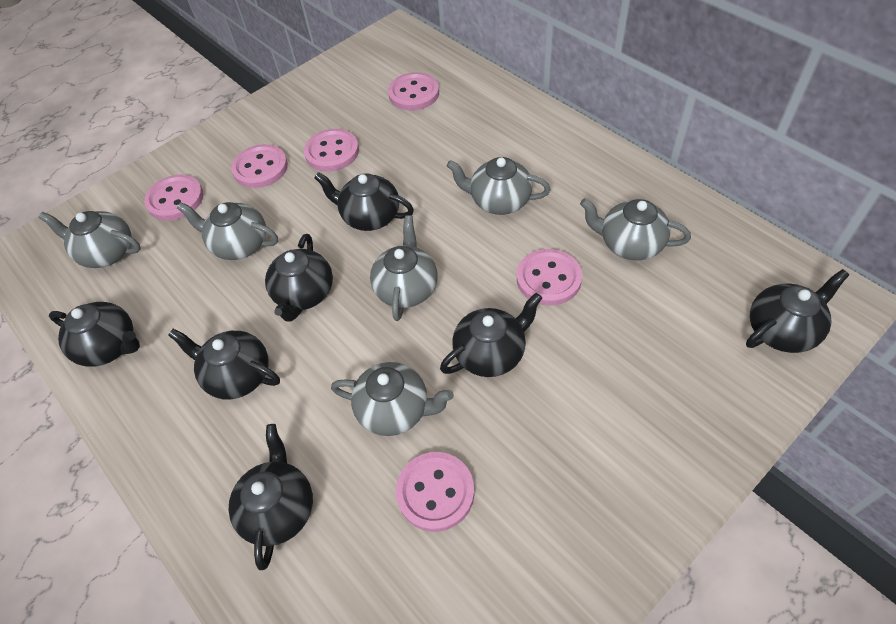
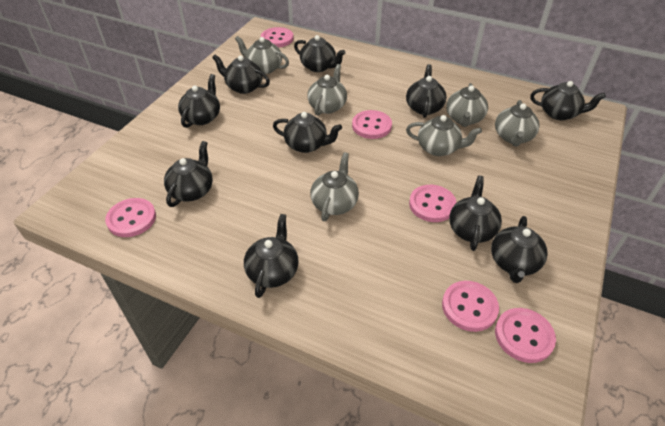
black teapot: [49,302,140,367] [168,329,280,400] [229,424,313,570] [265,234,333,322] [314,172,414,231] [440,293,542,377] [746,269,849,353] = 7 -> [164,141,213,207] [178,74,220,128] [212,55,270,94] [244,214,299,298] [273,112,342,153] [294,35,346,72] [406,64,447,118] [449,176,502,251] [491,216,548,283] [530,81,606,120] = 10

